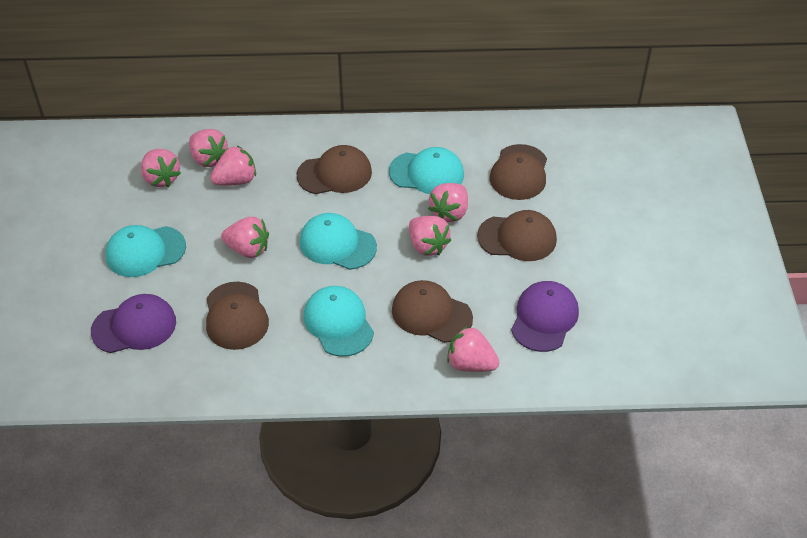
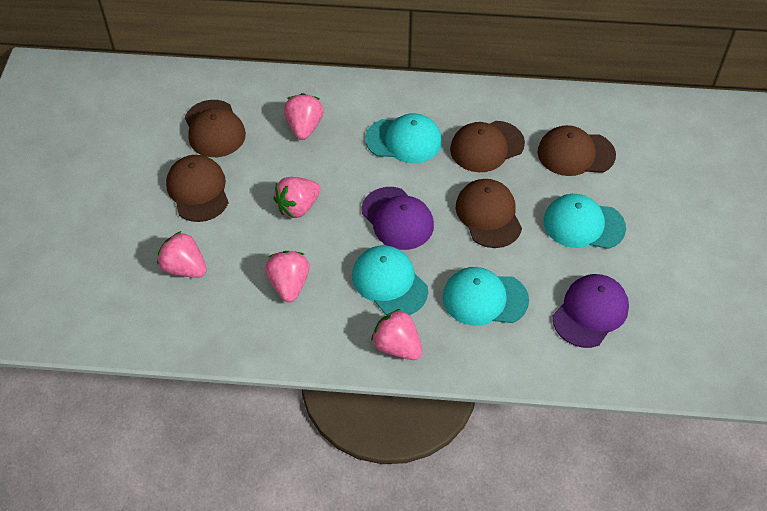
pink strawberry: [141,149,181,187] [189,129,228,167] [210,146,256,186] [221,217,269,258] [409,216,451,256] [428,183,468,222] [447,326,499,372] = 7 -> [157,231,207,278] [265,251,310,302] [273,177,321,218] [284,93,324,140] [371,309,423,360] = 5

